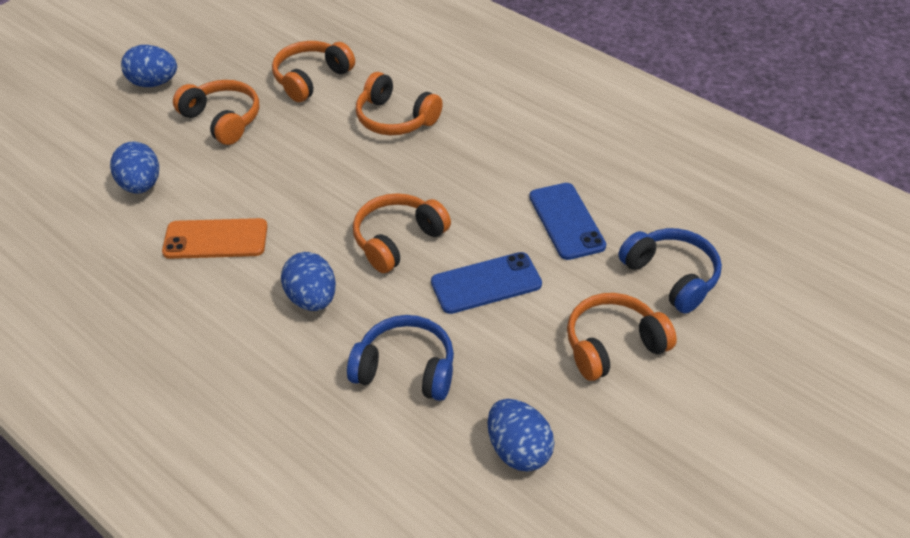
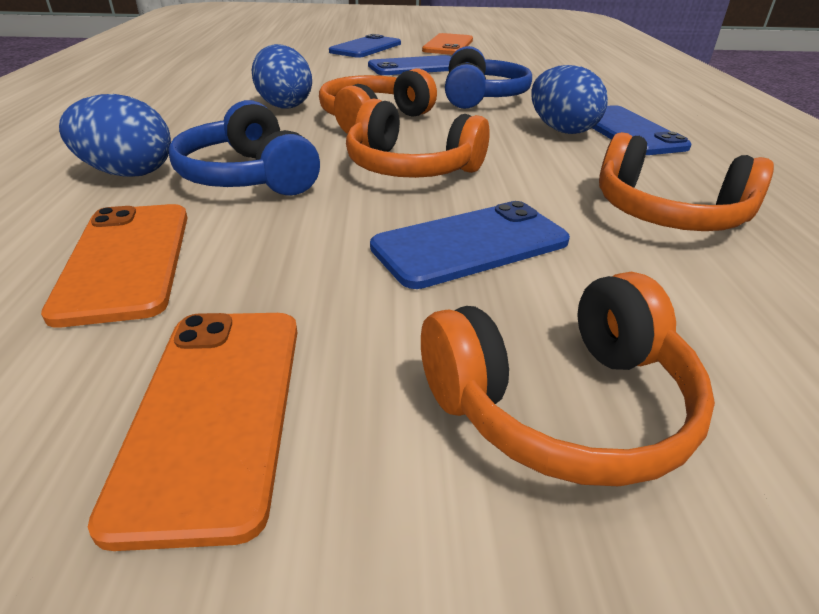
blue egg: [110,141,159,194] [121,45,177,87] [281,252,336,311] [488,399,554,472] = 4 -> [59,94,171,177] [251,44,312,109] [532,65,608,134] = 3
blue phone: [431,252,542,314] [529,183,606,260] = 2 -> [329,34,401,57] [368,55,451,75] [370,201,570,289] [593,105,692,155] = 4
orange headphones: [173,80,259,145] [272,41,355,102] [353,193,451,273] [356,72,443,135] [567,293,677,381] = 5 -> [319,68,437,134] [346,98,490,178] [421,272,715,486] [599,132,774,231] = 4
orange phone: [162,218,268,259] = 1 -> [41,204,188,328] [88,313,297,551] [422,33,473,55] = 3

